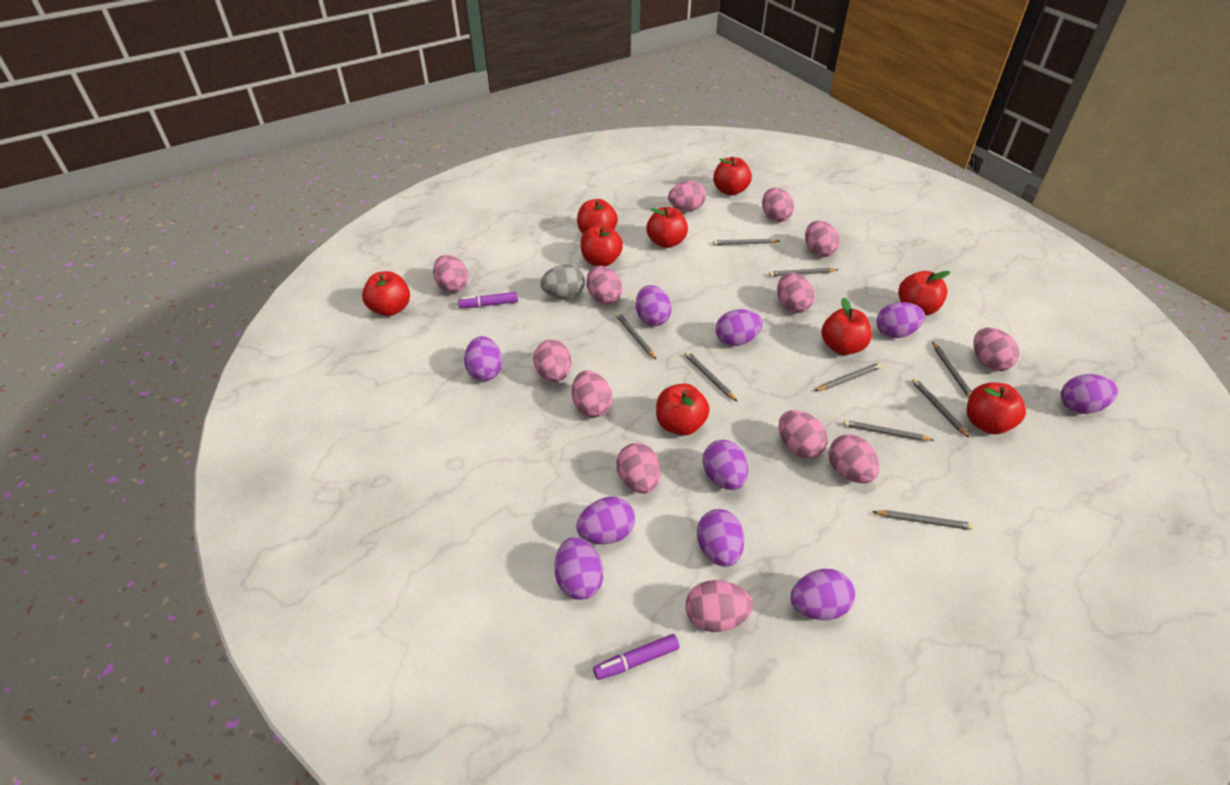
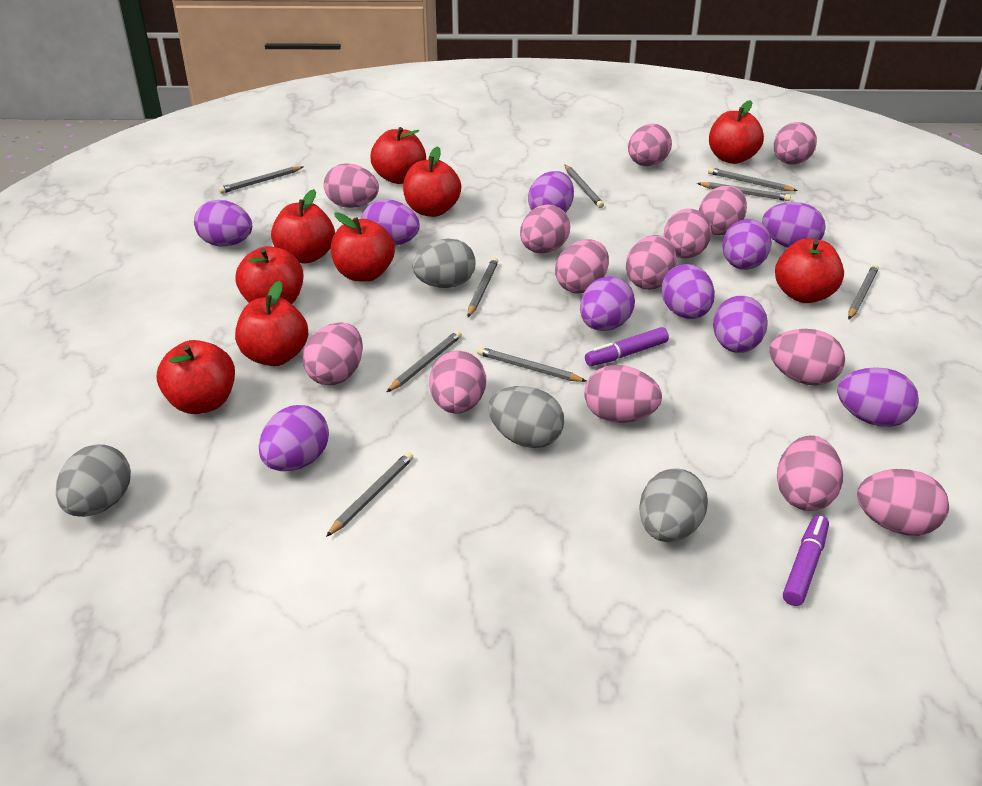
grey egg: [540,264,585,299] = 1 -> [56,444,131,517] [412,239,476,288] [488,386,564,448] [639,468,708,542] = 4
pink egg: [433,255,468,293] [533,340,571,382] [572,370,612,417] [586,266,622,305] [616,443,660,494] [668,181,706,211] [686,580,753,632] [762,188,794,222] [777,273,814,313] [779,410,828,459] [805,221,840,257] [828,434,879,483] [973,327,1019,371] = 13 -> [303,322,363,385] [324,164,379,208] [429,351,486,414] [520,204,570,253] [555,239,609,294] [584,365,662,423] [626,235,677,290] [628,124,672,166] [664,209,712,258] [699,185,747,235] [769,329,845,386] [773,122,817,165] [777,435,843,511] [857,469,949,536] = 14

